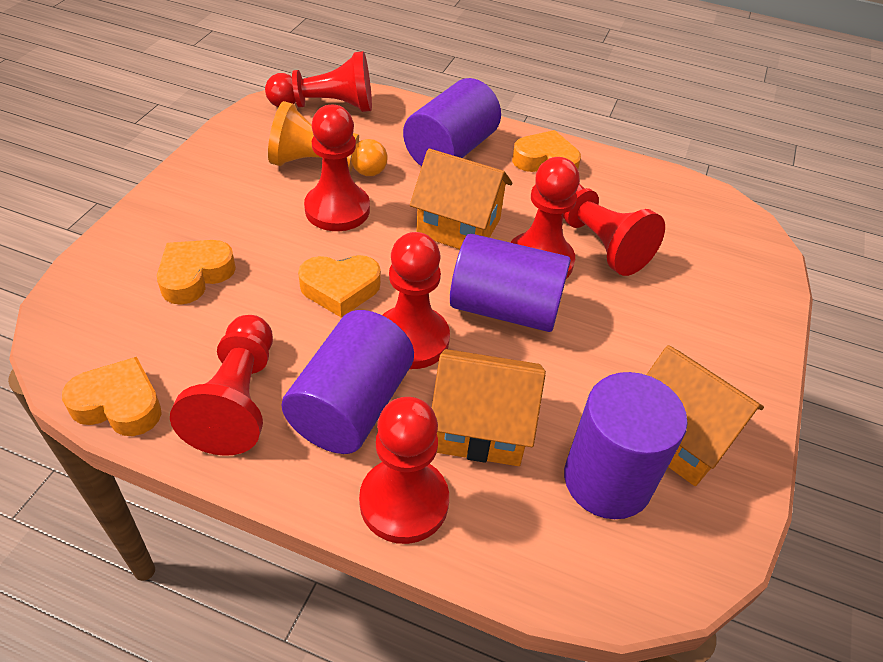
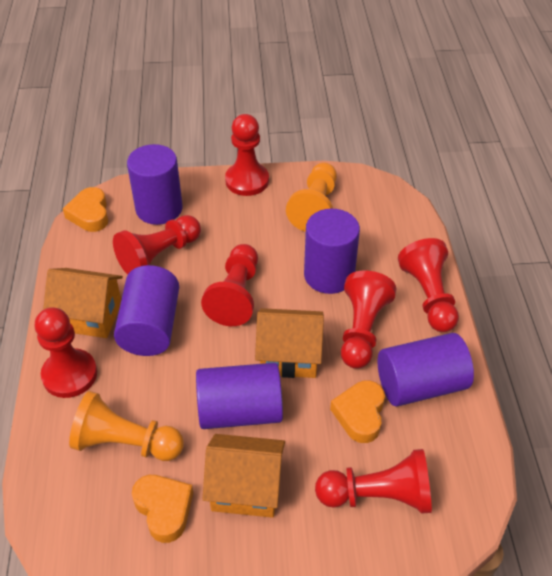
orange heart: [62,357,162,436] [157,240,236,305] [298,255,381,318] [512,130,581,172] = 4 -> [63,187,108,232] [132,475,193,543] [330,380,385,443] = 3
orange pawn: [268,101,388,176] = 1 -> [69,391,184,461] [286,163,337,232] = 2
purple cylinder: [281,310,414,454] [403,78,501,166] [450,234,571,332] [564,372,688,519] = 4 -> [114,265,179,356] [127,144,183,225] [196,363,283,429] [304,209,360,294] [378,333,474,407] = 5

